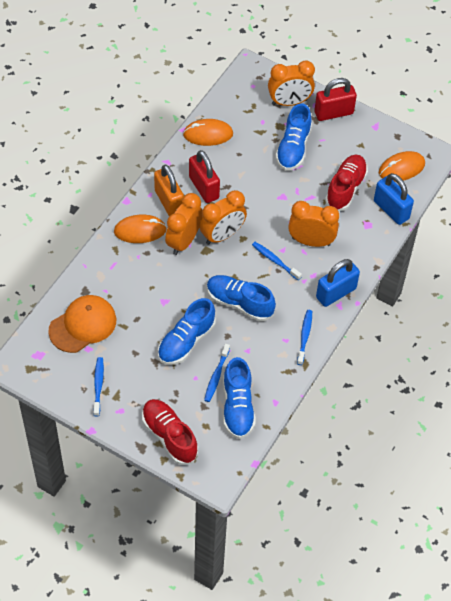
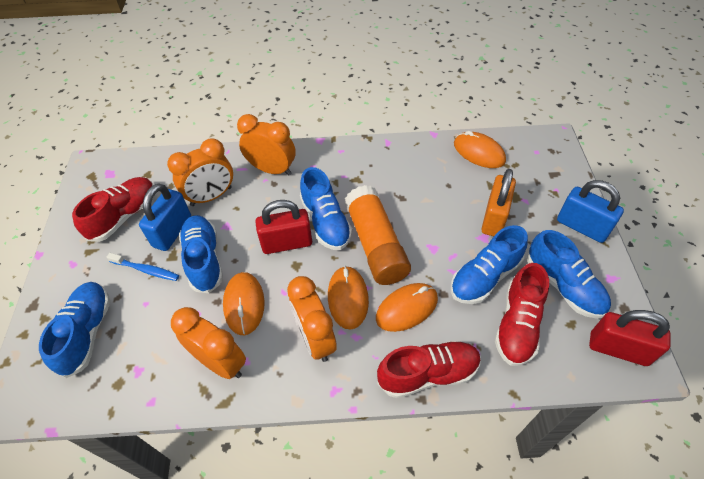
blue shoe: [158,298,216,365] [207,275,276,321] [223,357,256,439] [275,103,312,171] = 4 -> [39,282,110,378] [179,215,223,293] [300,167,352,250] [451,225,528,304] [527,230,611,319] = 5
blue toothbrush: [93,357,104,416] [204,344,230,402] [252,242,302,280] [297,310,312,365] = 4 -> [107,253,179,281] = 1
orange cap: [48,295,116,353] = 1 -> none = 0
orange glue stick: none = 0 -> [345,185,411,285] = 1
orange mouse: [114,215,167,243] [183,119,233,146] [379,151,425,182] = 3 -> [223,272,265,335] [328,266,369,329] [376,283,438,332] [454,131,506,168] = 4
red shoe: [142,399,198,465] [325,154,368,211] = 2 -> [72,177,154,242] [377,340,481,398] [495,263,549,366] = 3

